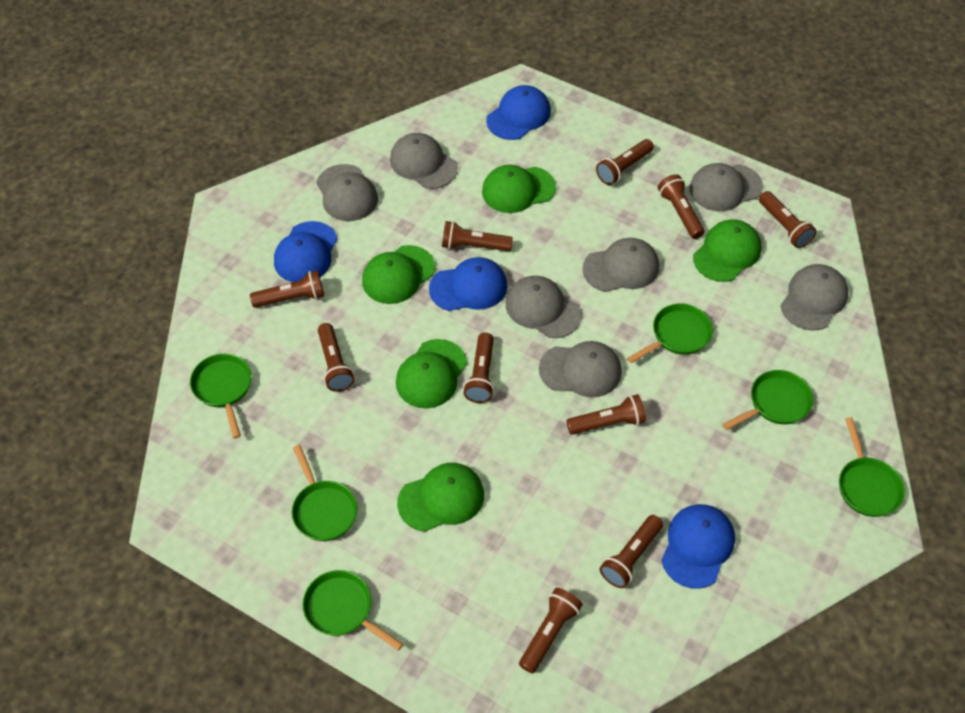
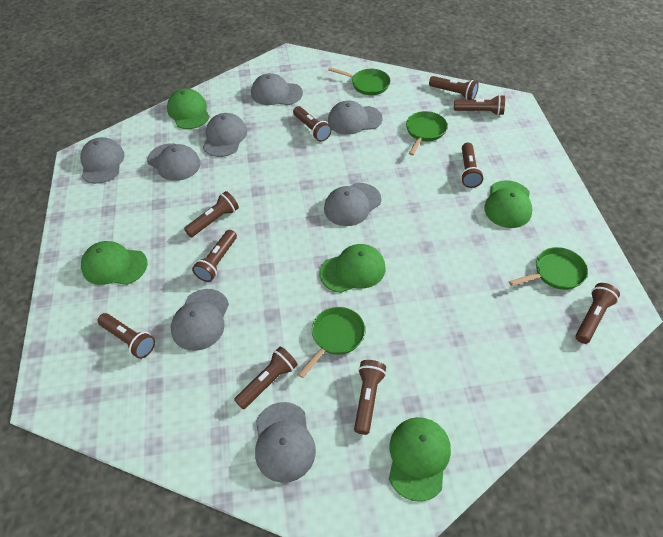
blue cap: [274,221,337,282] [429,257,507,311] [486,85,551,140] [661,504,735,589] = 4 -> none = 0
green pan: [190,353,251,439] [292,445,357,541] [303,570,403,651] [627,303,713,363] [722,370,813,430] [839,417,905,517] = 6 -> [298,307,365,378] [328,67,390,95] [406,111,447,155] [509,247,588,290] = 4
grey cap: [316,164,378,221] [390,133,458,189] [506,276,582,338] [539,341,622,397] [582,238,659,292] [690,163,763,211] [781,264,848,331] = 7 -> [80,137,125,184] [147,143,201,181] [171,289,229,351] [203,113,247,157] [251,73,303,105] [255,402,316,483] [324,183,381,226] [328,101,383,135] = 8

